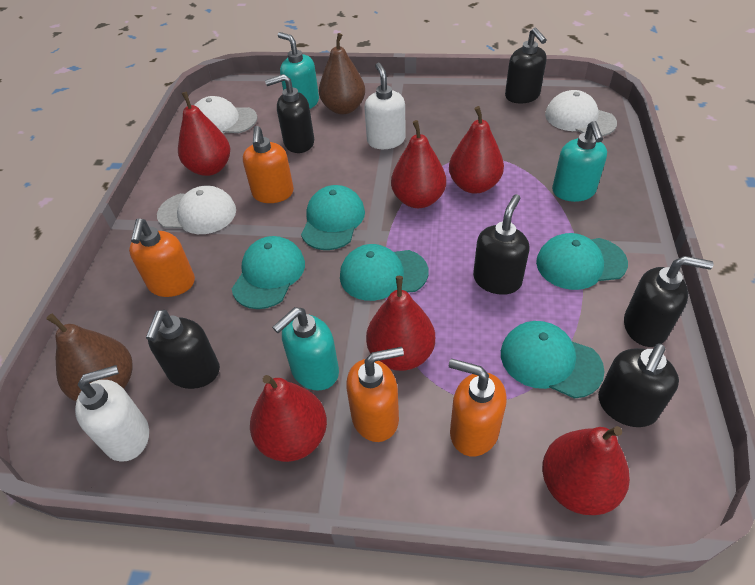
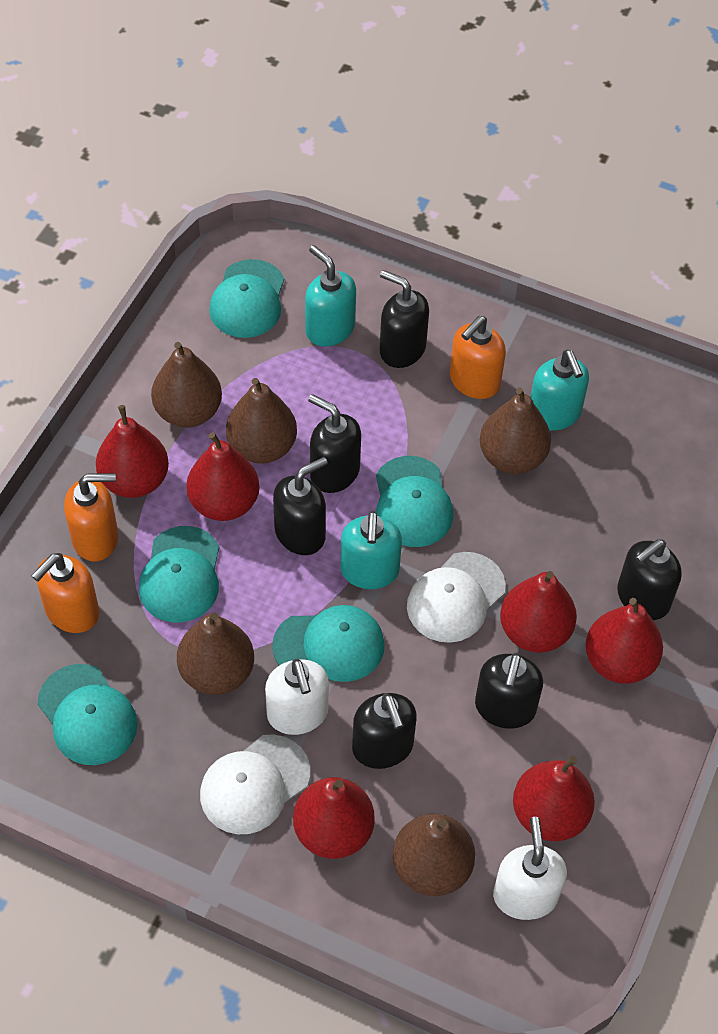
brown pear: [46,314,132,401] [319,33,365,114] = 2 -> [151,342,222,428] [177,612,254,695] [226,378,297,464] [392,814,475,896] [480,387,551,474] = 5
orange soap dispenser: [129,218,195,297] [243,126,294,203] [346,347,404,442] [449,359,507,457] = 4 -> [31,553,99,633] [64,473,118,561] [450,316,506,399] = 3
white cap: [157,185,236,234] [195,96,258,133] [545,90,617,136] = 3 -> [200,734,310,834] [407,552,506,643] = 2

